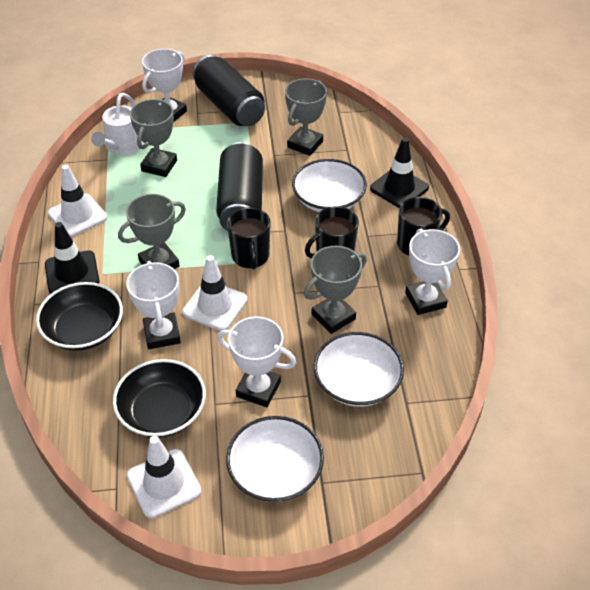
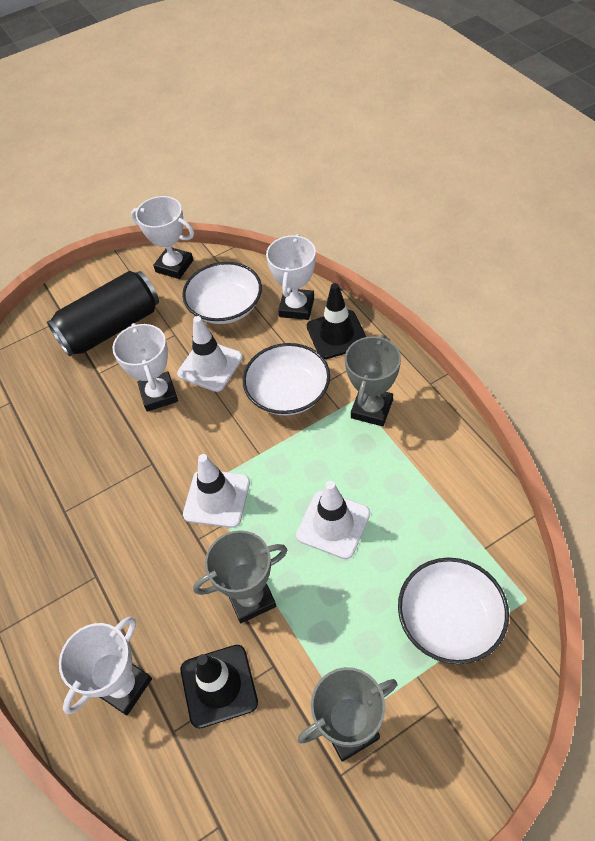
black bowl: [36,282,123,351] [113,359,206,438] = 2 -> none = 0
black can: [193,55,265,126] [216,142,263,231] = 2 -> [47,271,159,357] = 1
black mug: [227,208,271,270] [305,206,359,258] [397,197,450,255] = 3 -> none = 0
grey trophy: [118,194,186,269] [130,99,177,177] [285,78,327,156] [304,246,367,334] = 4 -> [193,530,287,623] [298,667,398,762] [345,334,401,426] = 3
white watering can: [91,93,143,155] = 1 -> none = 0

